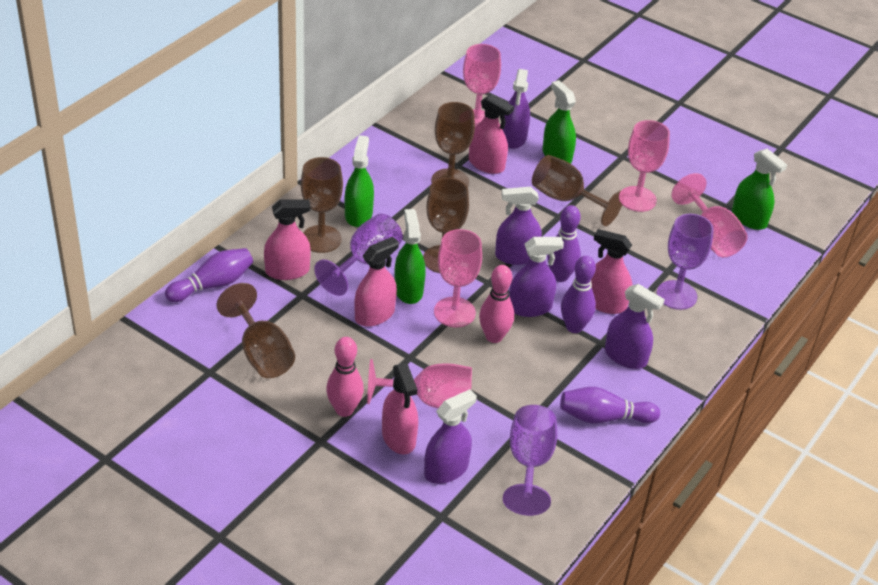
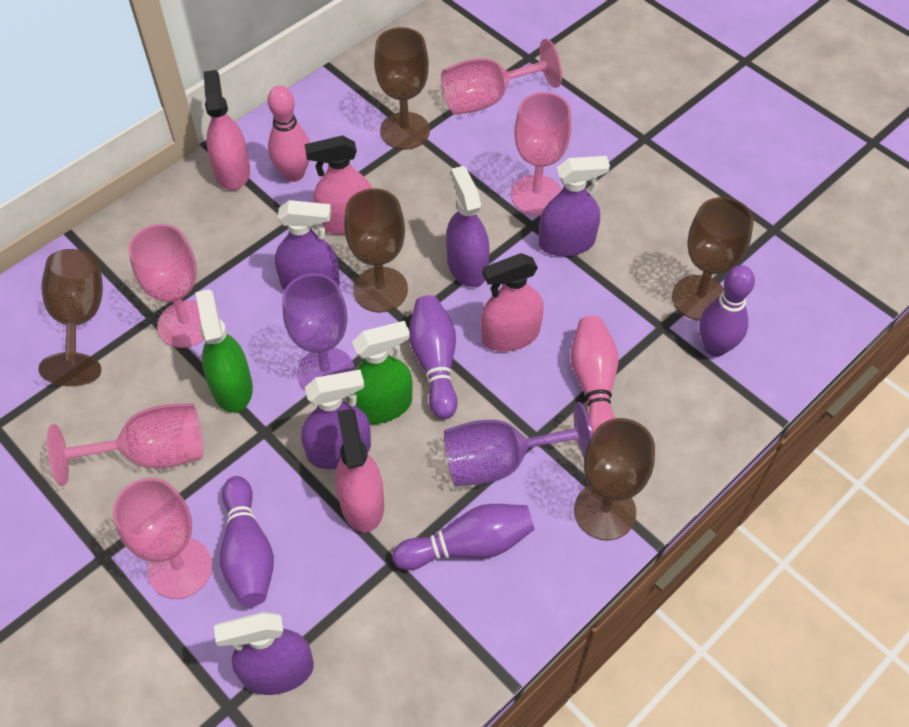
green spray bottle: [345,135,374,227] [394,209,426,304] [542,80,576,164] [732,148,787,230] = 4 -> [195,289,253,413] [347,321,413,424] = 2
pink spray bottle: [264,200,311,280] [354,237,399,327] [382,363,418,455] [469,94,514,174] [591,229,632,314] = 5 -> [204,70,250,190] [304,135,372,235] [335,408,384,532] [481,253,544,352] = 4
purple goblet: [314,214,403,296] [503,405,558,516] [657,214,714,310] = 3 -> [283,273,355,390] [444,402,593,486] = 2

